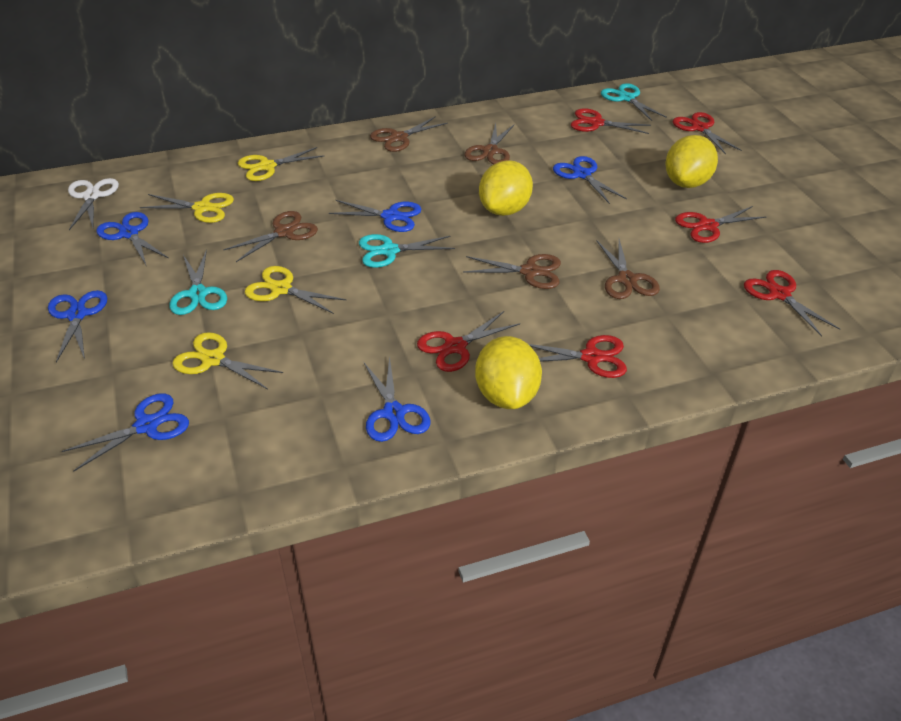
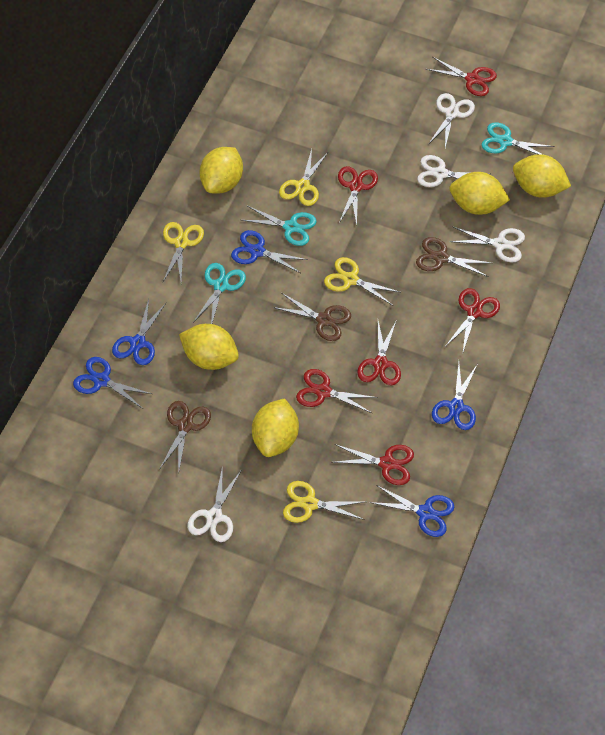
blue scissors: [48,290,107,363] [62,393,189,472] [96,212,168,267] [329,200,422,232] [363,356,431,442] [553,156,627,204] = 6 -> [73,357,152,408] [112,299,166,365] [231,230,308,273] [369,485,454,537] [432,363,477,430] = 5
brown scissors: [223,211,318,262] [370,116,448,152] [463,254,561,289] [464,123,515,164] [597,239,660,299] = 5 -> [160,401,211,475] [273,293,351,341] [416,237,492,277] = 3
white scissors: [68,178,119,230] = 1 -> [187,465,241,542] [417,155,490,187] [429,93,475,148] [449,226,525,262] = 4
yellow lemon: [475,336,542,409] [479,160,533,216] [665,135,718,188] = 3 -> [179,324,239,370] [200,147,243,194] [252,398,299,457] [449,172,510,215] [513,154,571,198] = 5

